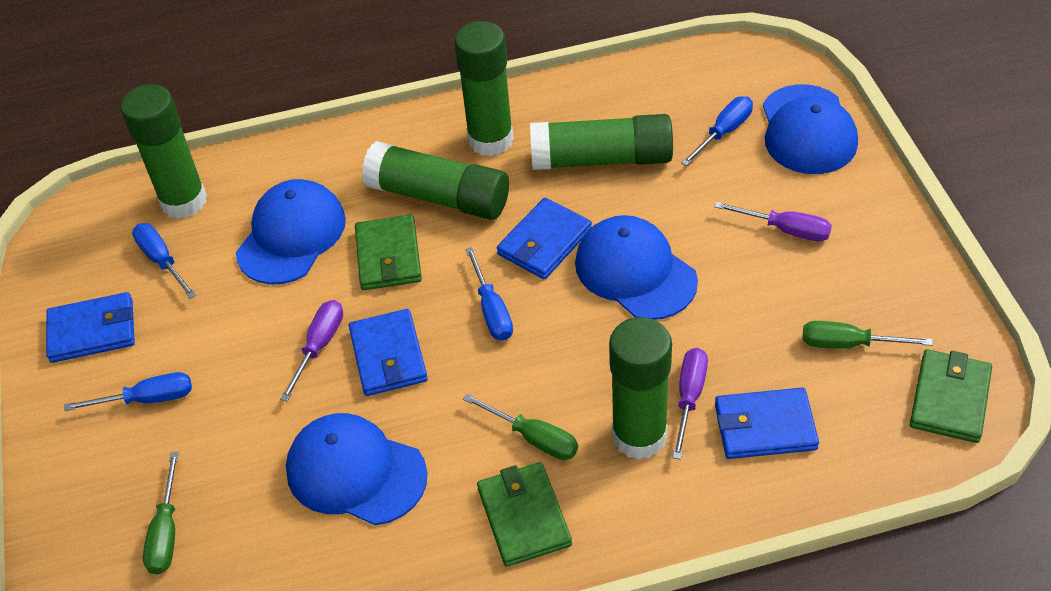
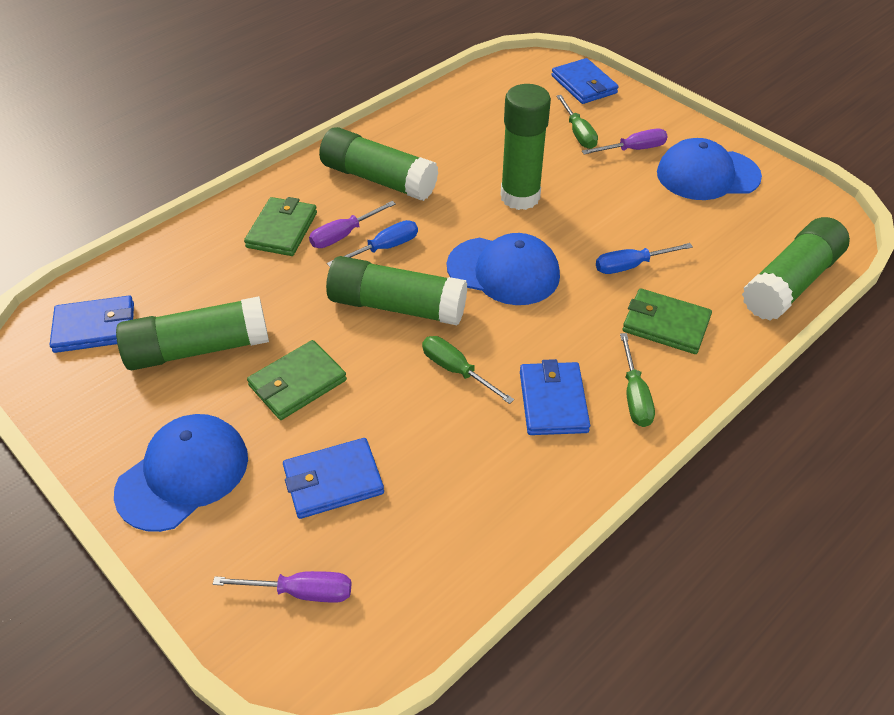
blue cap: [236,179,346,285] [286,413,428,525] [575,215,698,320] [763,84,858,174] = 4 -> [114,414,248,532] [447,233,560,305] [657,138,762,200] = 3
blue screwdriver: [64,372,192,411] [132,223,196,299] [465,247,513,341] [681,96,753,166] = 4 -> [327,220,418,267] [596,243,693,274] = 2

